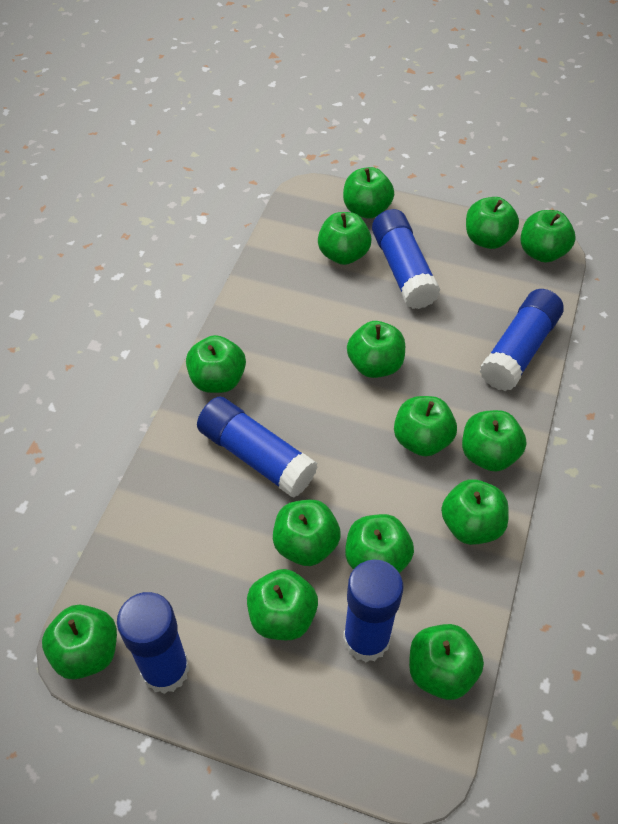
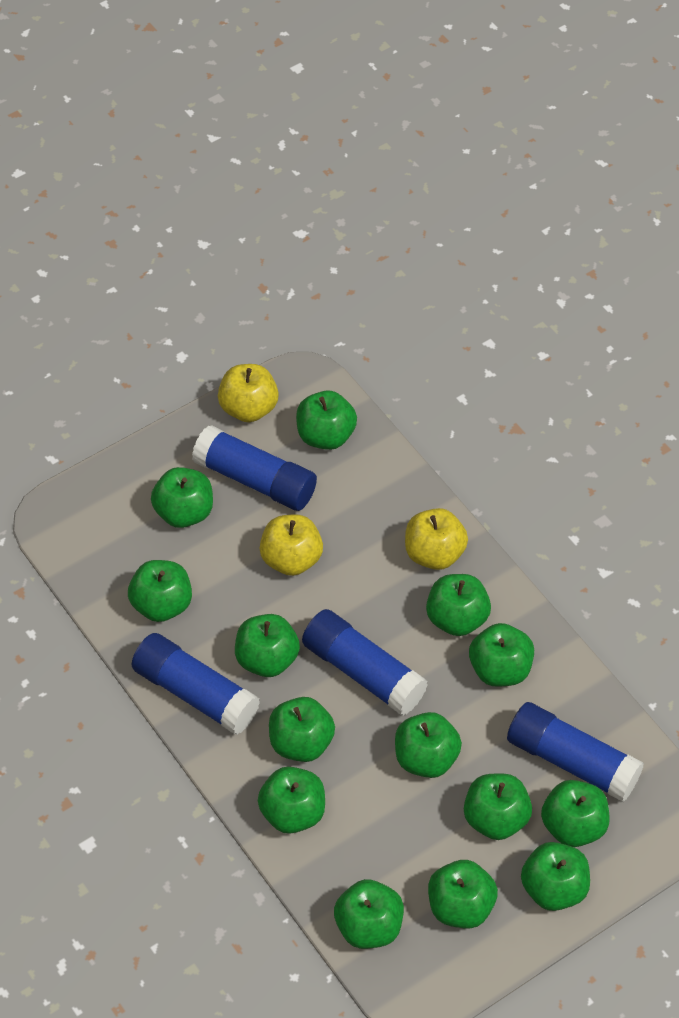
blue glue stick: [117,592,190,694] [197,397,317,498] [343,559,403,662] [372,209,441,309] [480,289,564,391] = 5 -> [132,633,260,735] [192,425,317,511] [302,609,428,716] [507,702,644,802] = 4
yellow apple: none = 0 -> [218,364,279,422] [259,514,323,576] [405,508,468,570] = 3

